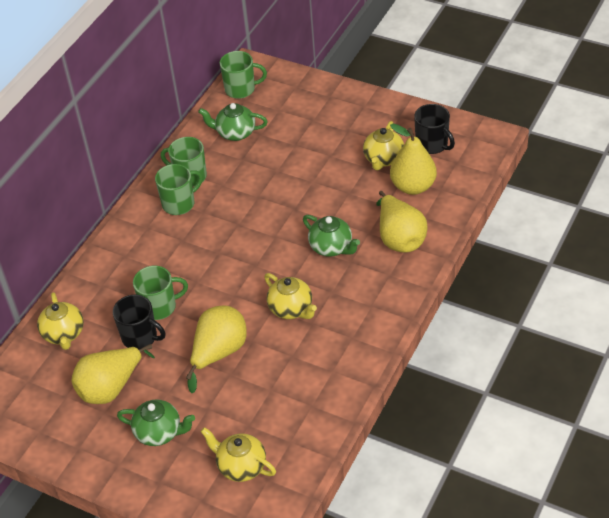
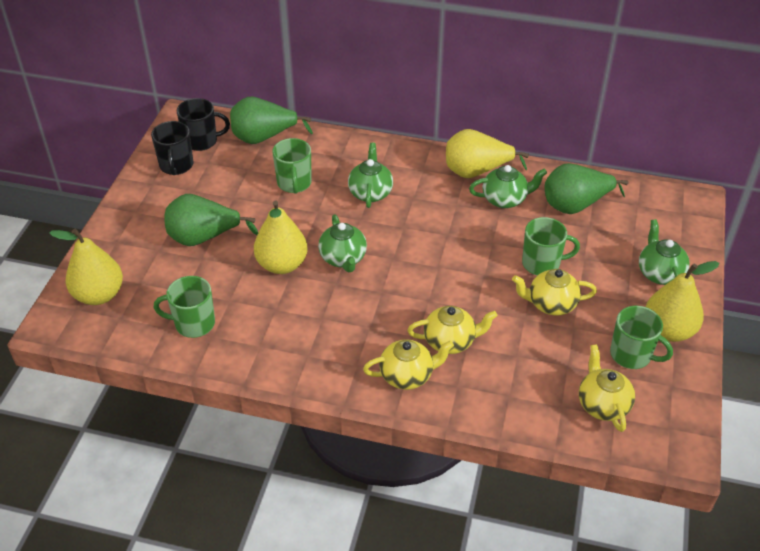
green pear: none = 0 -> [164,194,258,246] [230,97,313,144] [545,163,629,214] = 3
green teapot: [117,399,195,446] [198,103,268,141] [303,215,360,257] = 3 -> [318,214,367,272] [348,143,393,208] [469,165,547,208] [639,219,690,285] = 4

